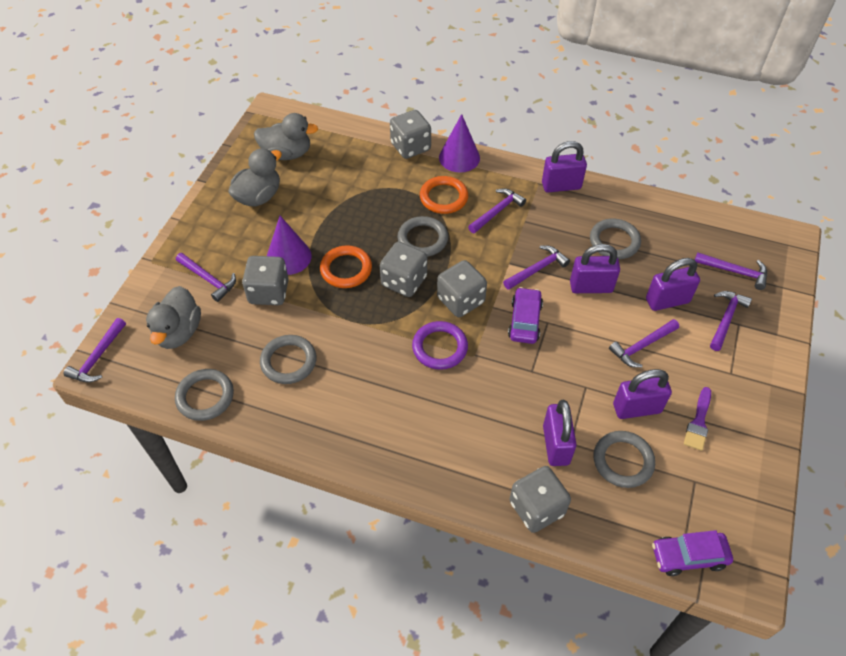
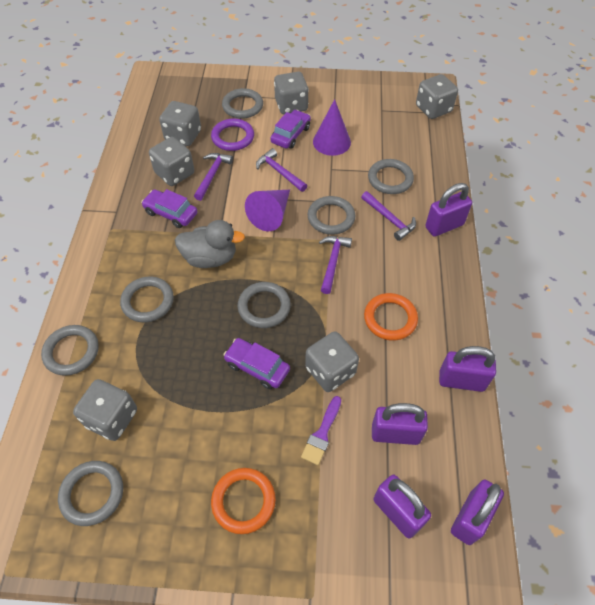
grey dice: [242,256,289,305] [380,242,427,297] [390,110,431,159] [437,260,487,317] [509,466,571,533] = 5 -> [73,379,137,441] [149,137,194,186] [159,101,201,146] [274,72,309,114] [305,331,359,392] [416,74,458,119] = 6
grey duck: [146,286,201,349] [228,148,282,206] [254,113,318,160] = 3 -> [175,220,245,268] = 1
grey ring: [175,369,234,421] [260,335,317,384] [397,216,448,257] [590,218,641,259] [594,431,655,488] = 5 -> [41,325,99,376] [58,461,123,526] [120,277,174,322] [222,88,263,119] [238,282,291,328] [308,196,355,235] [368,159,414,194] = 7
purple car: [508,287,543,344] [652,530,733,576] = 2 -> [141,189,197,228] [223,338,290,389] [270,110,311,149] = 3
purple hammer: [63,318,126,383] [176,253,236,302] [468,188,526,233] [503,245,570,290] [609,319,679,368] [695,252,767,290] [710,291,752,351] = 7 -> [194,153,233,201] [256,148,307,192] [319,236,352,294] [361,191,416,241] = 4

